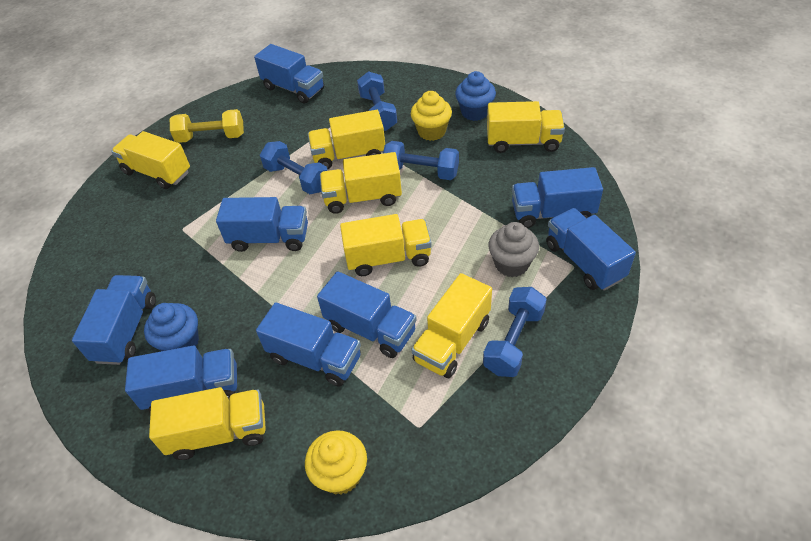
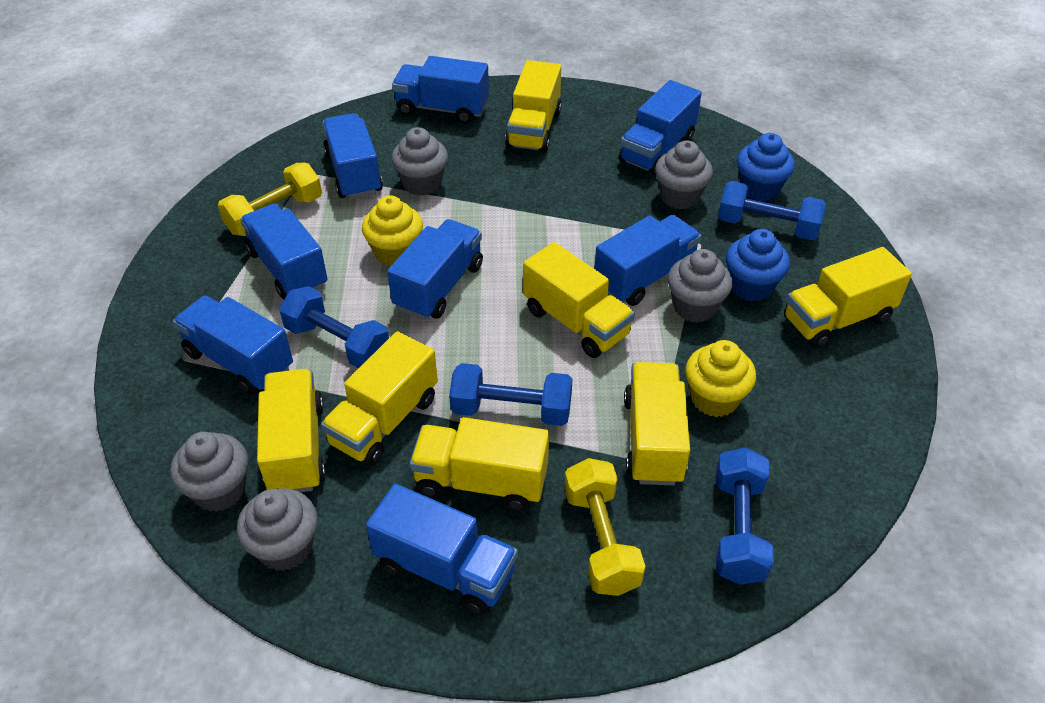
grey cupcake: [488,222,539,277] = 1 -> [170,432,248,512] [237,488,317,571] [391,127,448,196] [655,140,713,209] [668,249,732,323] = 5
yellow dumbbell: [170,109,244,143] = 1 -> [218,163,322,236] [564,458,645,596] = 2

